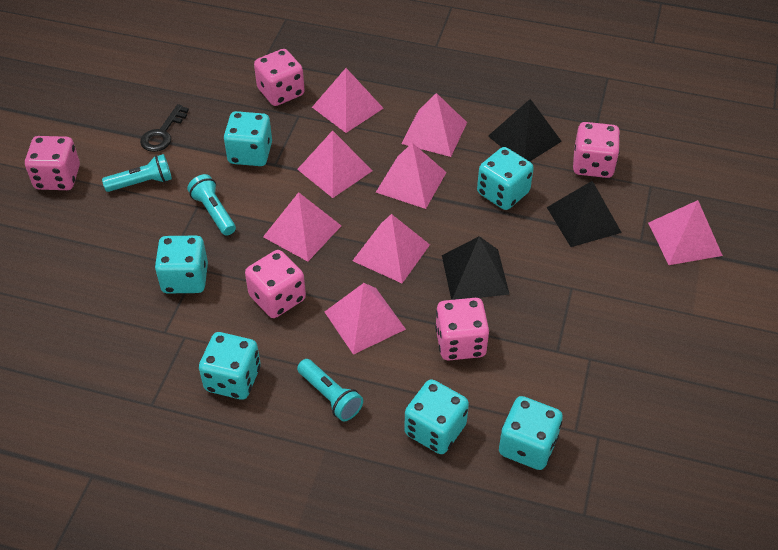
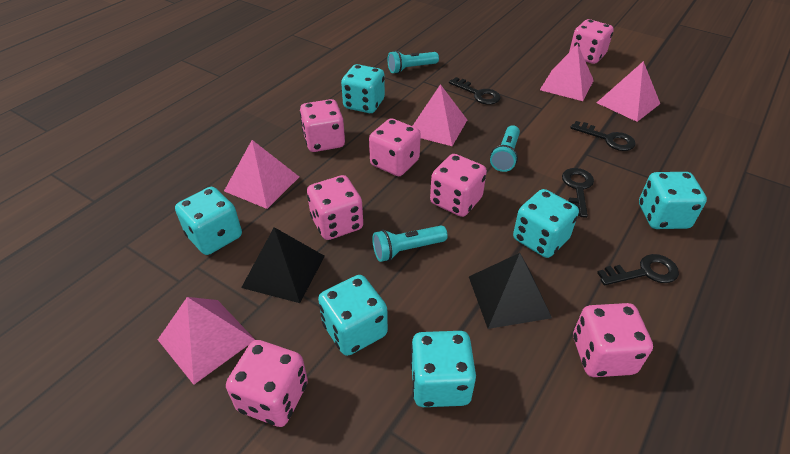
black key: [140,104,189,152] = 1 -> [449,77,500,104] [562,168,594,218] [570,121,635,151] [597,254,679,285] = 4
black pyramid: [442,236,510,300] [488,99,562,162] [547,181,622,247] = 3 -> [241,227,325,303] [469,253,552,329] = 2
pink dice: [25,136,80,190] [245,250,306,318] [254,49,305,106] [435,298,489,361] [573,122,620,178] = 5 -> [226,340,308,427] [300,99,345,152] [307,175,363,240] [369,118,421,176] [430,154,487,217] [569,19,614,64] [573,303,653,377] = 7
pink pyramid: [263,192,341,261] [297,130,373,198] [312,68,384,133] [325,283,406,355] [352,214,430,283] [376,143,447,209] [401,93,467,157] [648,200,723,265] = 8 -> [158,297,255,385] [224,140,299,209] [413,84,467,146] [540,44,594,101] [597,61,660,122] = 5

